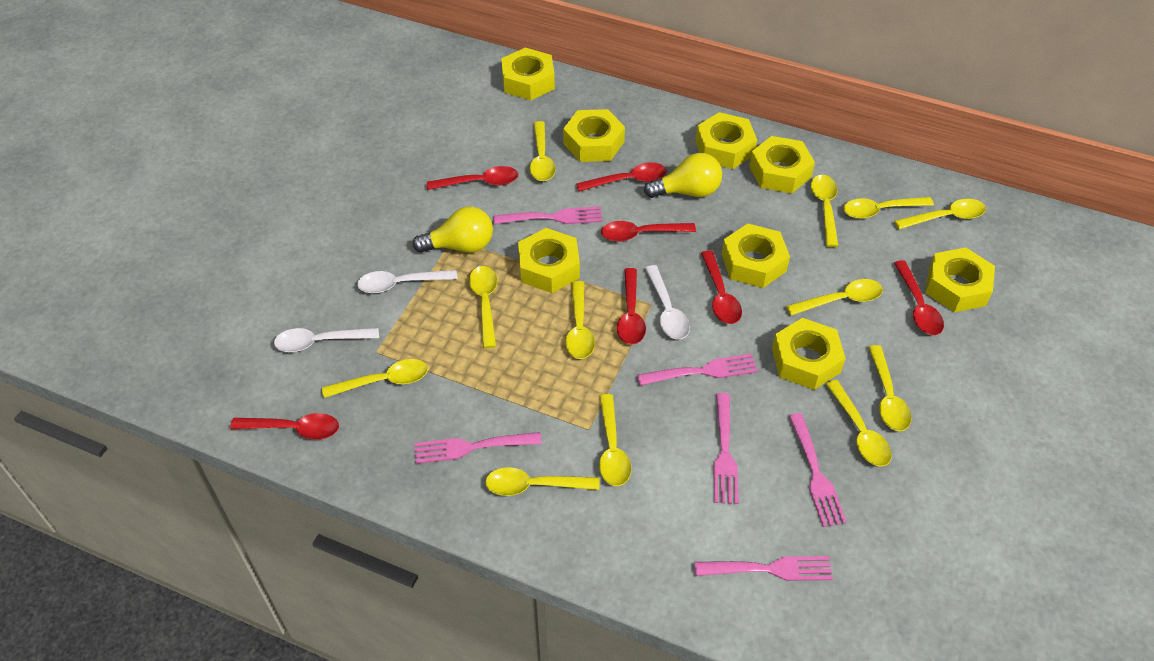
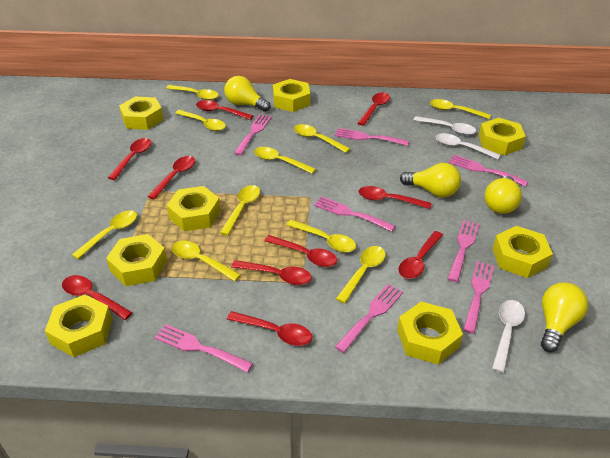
pink fork: [415,432,542,464] [494,207,602,224] [637,354,758,386] [695,556,833,581] [713,393,739,504] [789,413,847,527] = 6 -> [154,324,253,372] [234,114,272,155] [314,196,396,232] [335,128,409,146] [335,284,403,353] [448,220,479,282] [449,155,528,187] [463,261,494,334] = 8
red spoon: [230,413,339,440] [427,166,518,190] [576,162,666,192] [601,221,696,242] [617,268,646,345] [701,250,742,324] [894,260,944,335] = 7 -> [62,275,132,320] [108,138,151,180] [147,156,195,200] [196,100,253,120] [227,311,312,346] [231,260,312,285] [264,235,337,267] [358,92,390,126] [359,186,432,209] [398,231,443,279] = 10
yellow light bulb: [413,207,493,253] [644,153,722,198] = 2 -> [224,76,271,112] [400,163,461,197] [484,176,522,214] [541,282,588,352] = 4
yellow spoon: [322,359,428,398] [469,266,497,348] [485,467,599,496] [530,121,556,181] [565,281,595,359] [599,394,631,486] [786,279,883,316] [811,175,839,247] [826,380,892,467] [843,197,934,219] [868,345,912,431] [894,199,986,229] = 12 -> [72,210,137,259] [166,85,219,100] [172,240,241,281] [175,110,226,131] [220,185,260,236] [254,147,316,174] [287,219,356,252] [294,124,350,153] [336,246,386,304] [430,99,491,119] = 10

